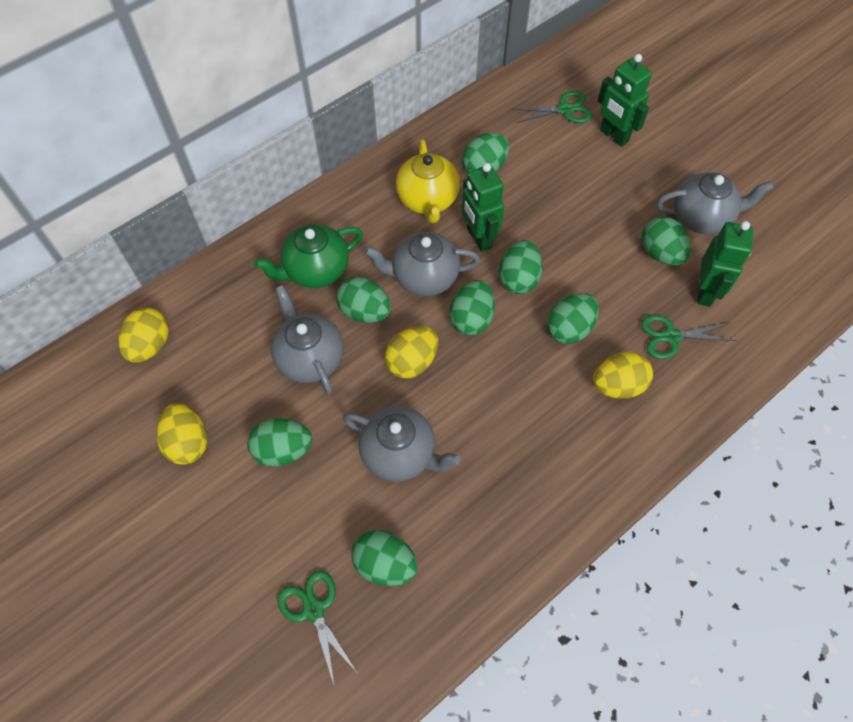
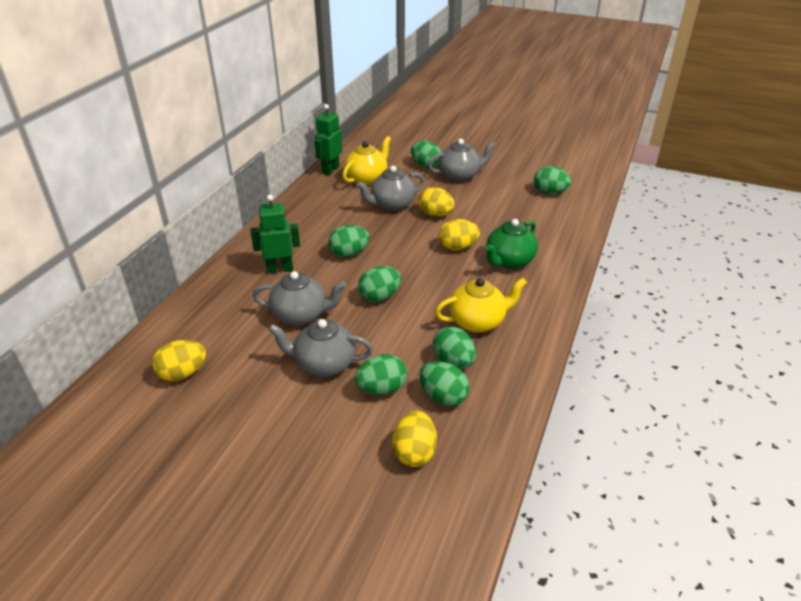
green egg: [247,418,312,467] [336,277,391,323] [352,530,418,586] [449,280,495,335] [462,133,509,172] [499,240,543,294] [547,293,599,344] [642,216,691,266] = 8 -> [328,225,370,257] [354,354,407,395] [358,266,401,302] [411,141,441,169] [419,361,470,406] [433,327,476,369] [534,166,571,194] = 7
green robot: [462,163,504,252] [597,54,652,147] [697,221,753,307] = 3 -> [250,195,300,274] [315,104,343,175] = 2
green scissors: [278,570,357,687] [511,91,592,123] [641,315,737,359] = 3 -> none = 0
yellow teapot: [396,140,460,223] = 1 -> [342,136,391,185] [435,278,527,333] = 2

